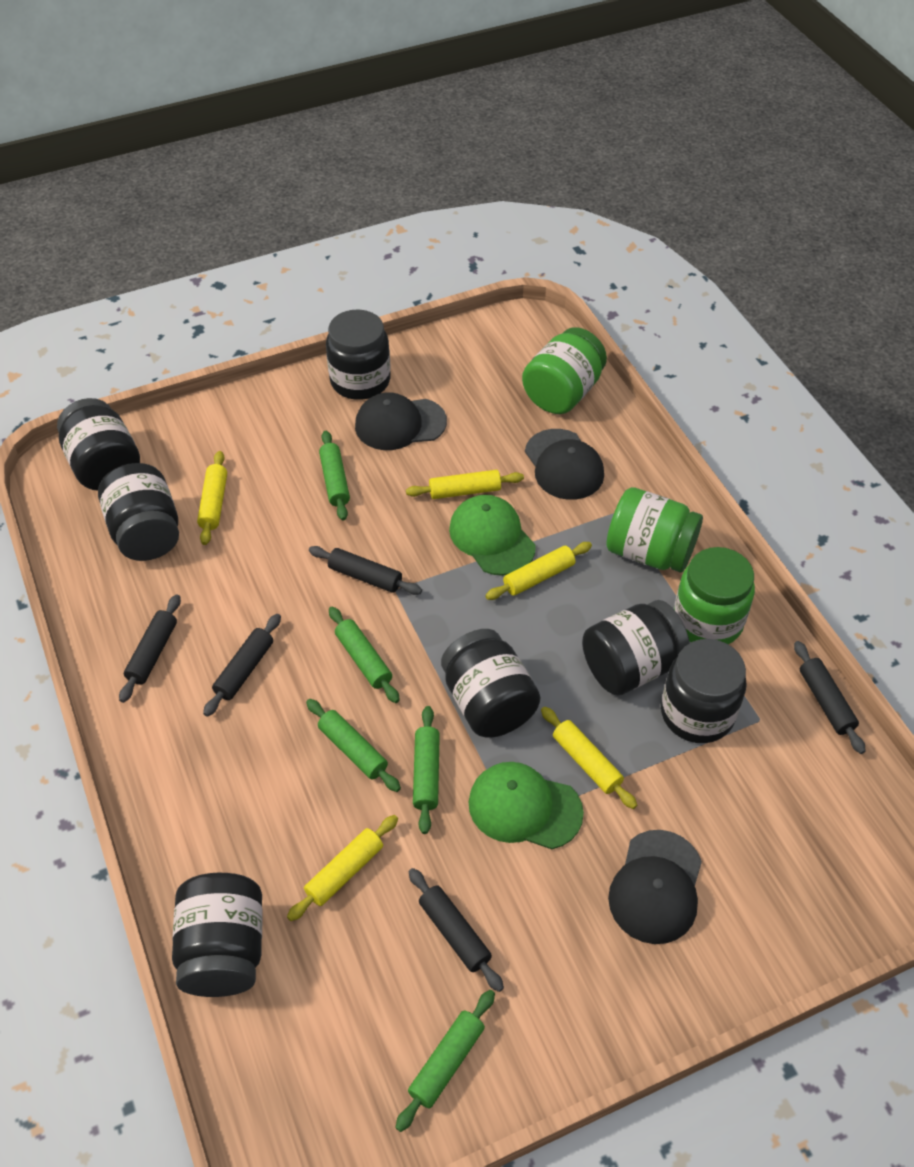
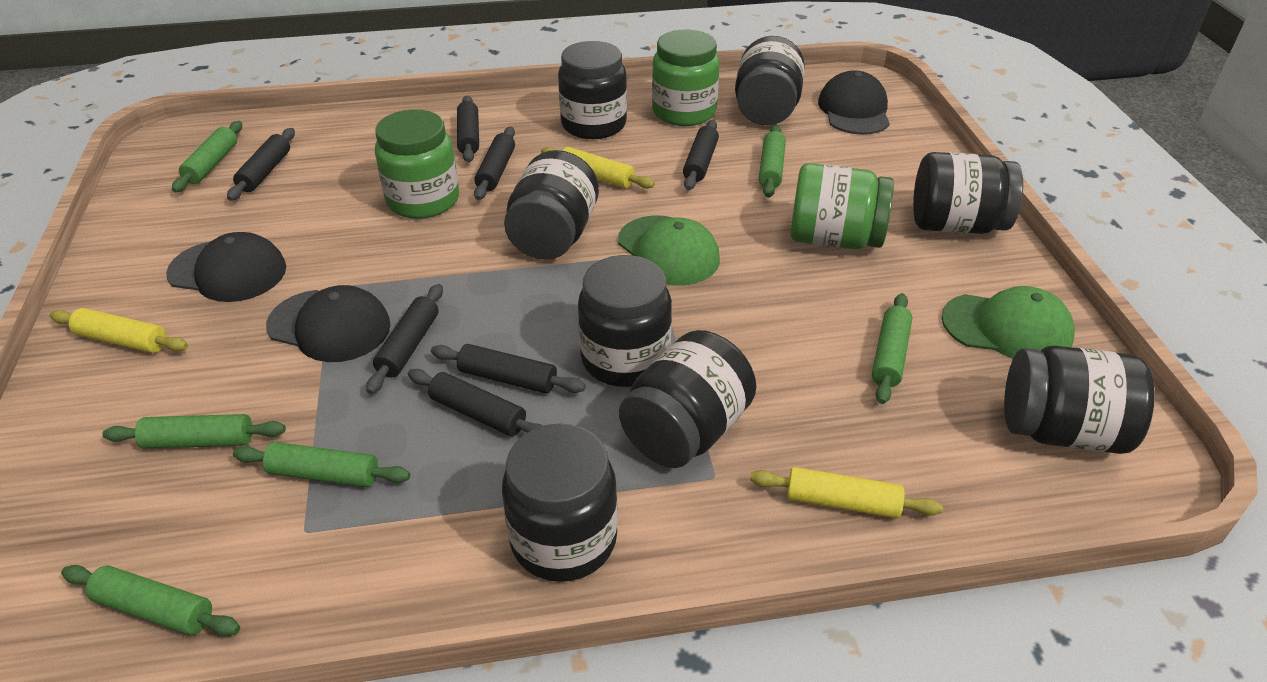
black jar: [57,398,140,491] [98,463,179,561] [172,873,263,997] [326,309,391,400] [441,629,541,738] [582,600,690,696] [661,639,747,743] = 7 -> [502,423,618,582] [504,150,599,260] [558,41,627,139] [578,255,672,387] [619,330,757,468] [735,36,805,125] [913,152,1023,234] [1004,345,1155,454] = 8
black rolling pin: [119,594,181,703] [203,614,281,717] [309,546,422,595] [408,868,504,992] [794,641,865,754] = 5 -> [227,128,295,201] [366,284,443,394] [408,369,543,436] [431,344,586,394] [457,96,479,162] [474,127,515,200] [683,120,719,190] = 7
green rolling pin: [306,699,401,792] [319,431,350,521] [329,607,400,703] [395,990,495,1132] [413,706,440,834] = 5 -> [61,565,240,636] [102,414,286,449] [172,121,242,192] [233,442,410,487] [759,125,786,198] [872,293,912,404] = 6
yellow rolling pin: [197,451,227,545] [287,815,398,921] [406,470,524,499] [485,542,592,600] [541,707,637,809] = 5 -> [50,308,188,353] [541,147,655,189] [750,467,943,518] = 3

